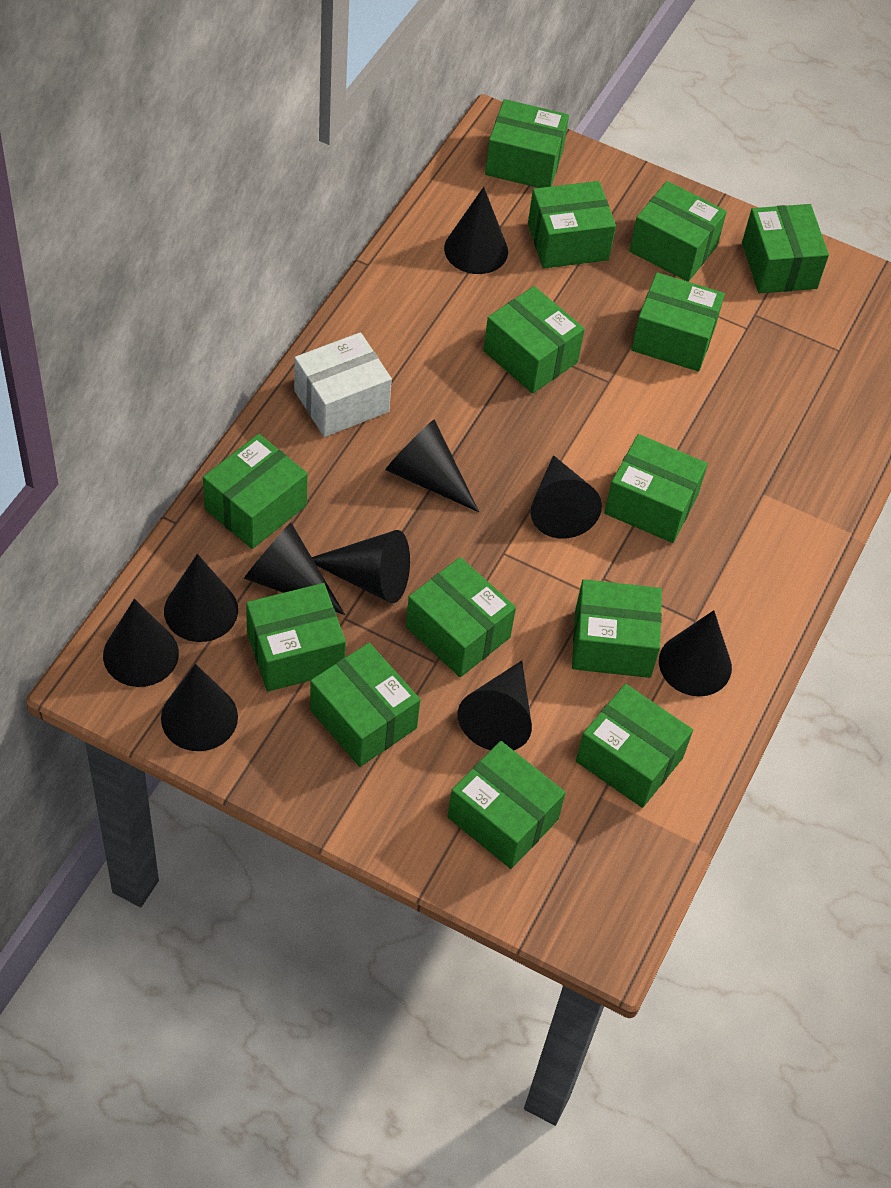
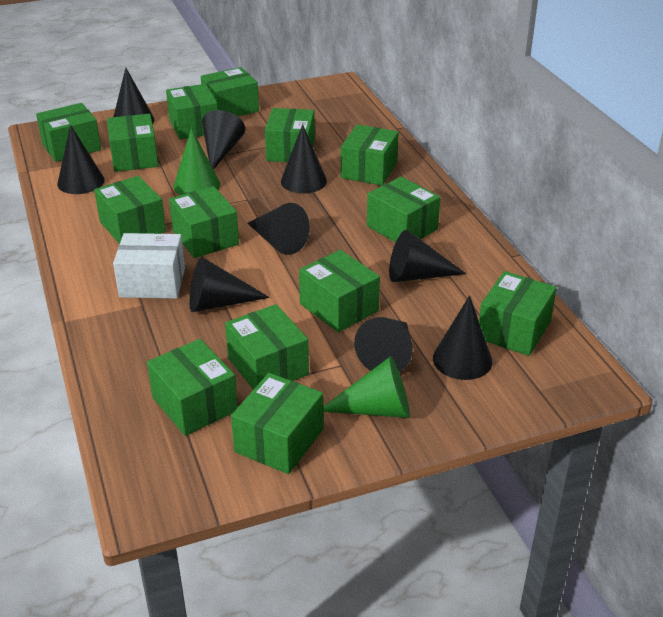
black cone: [103,599,179,687] [161,664,238,751] [164,554,238,642] [244,522,345,615] [312,530,410,603] [385,419,479,512] [444,187,508,274] [457,661,532,750] [531,455,602,539] [659,610,732,696] = 10 -> [57,125,105,194] [113,68,154,124] [190,257,270,312] [202,110,245,170] [247,203,310,255] [281,124,327,193] [354,317,413,372] [389,230,466,282] [433,295,492,380] = 9
green cone: none = 0 -> [174,128,220,195] [323,356,410,418] = 2

